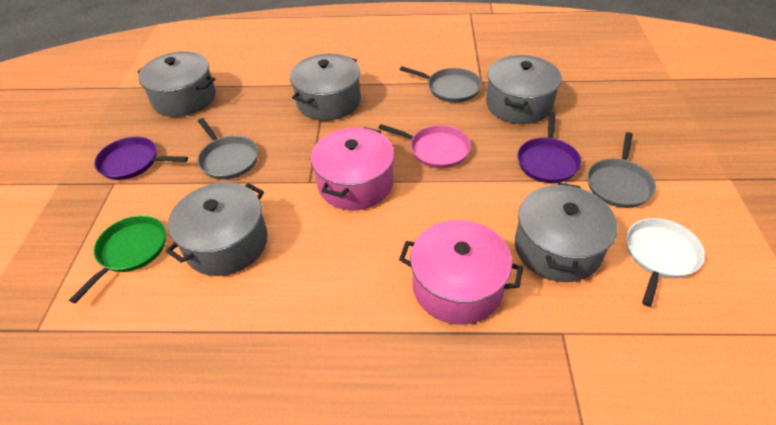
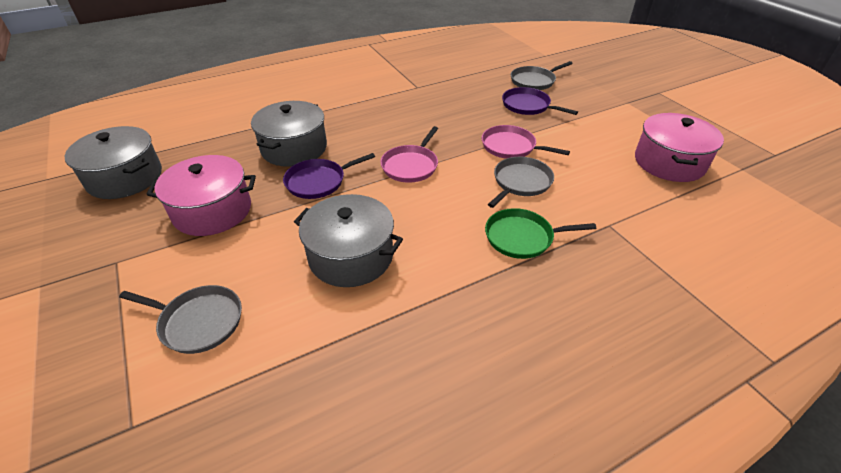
grey pot: [137,51,216,117] [166,182,268,276] [290,54,361,121] [486,55,562,124] [515,183,618,282] = 5 -> [65,126,162,199] [251,101,327,167] [294,194,403,287] = 3
pink pan: [378,124,471,168] = 1 -> [380,126,438,183] [482,125,570,159] = 2
white pan: [627,218,705,307] = 1 -> none = 0

